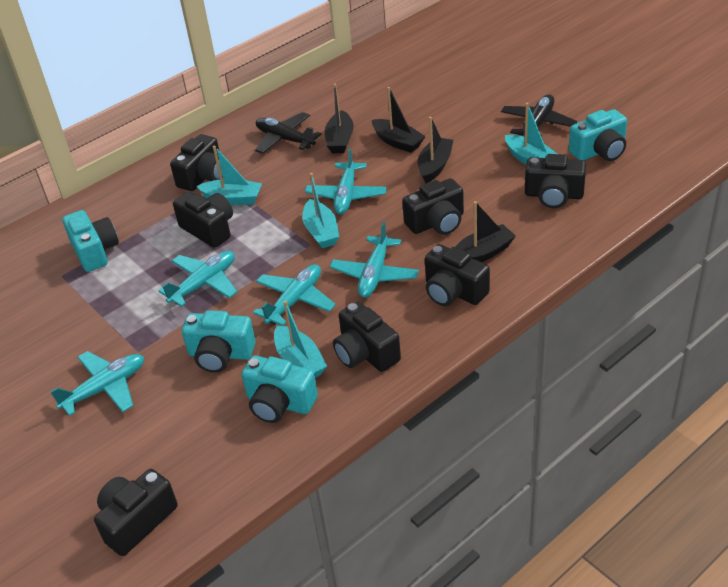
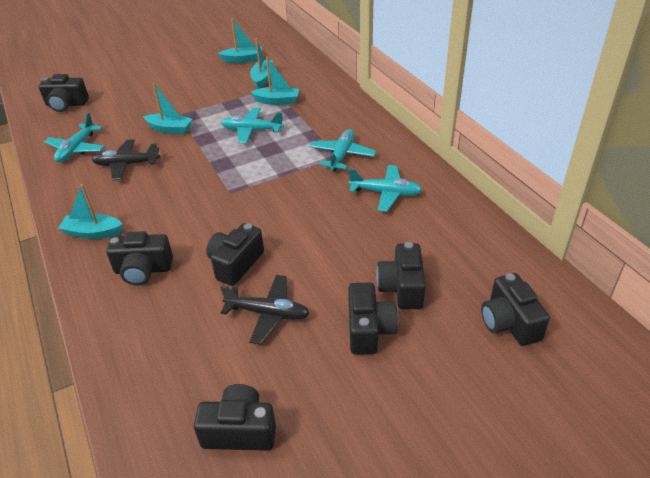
black boat: [325,84,354,153] [372,87,426,153] [418,117,453,183] [455,201,516,262] = 4 -> none = 0
turquoise boat: [197,146,262,205] [274,301,327,378] [302,173,339,248] [505,103,557,165] = 4 -> [58,184,123,239] [143,83,192,134] [218,18,262,63] [250,38,273,89] [250,57,299,105] = 5
turquoise camera: [62,210,119,272] [182,310,256,373] [241,355,318,423] [569,109,627,161] = 4 -> none = 0
turquoise plane: [50,351,144,416] [158,251,237,307] [253,264,336,326] [305,148,387,215] [330,222,419,298] = 5 -> [44,112,105,162] [221,107,284,144] [309,129,376,171] [349,165,422,212] = 4

